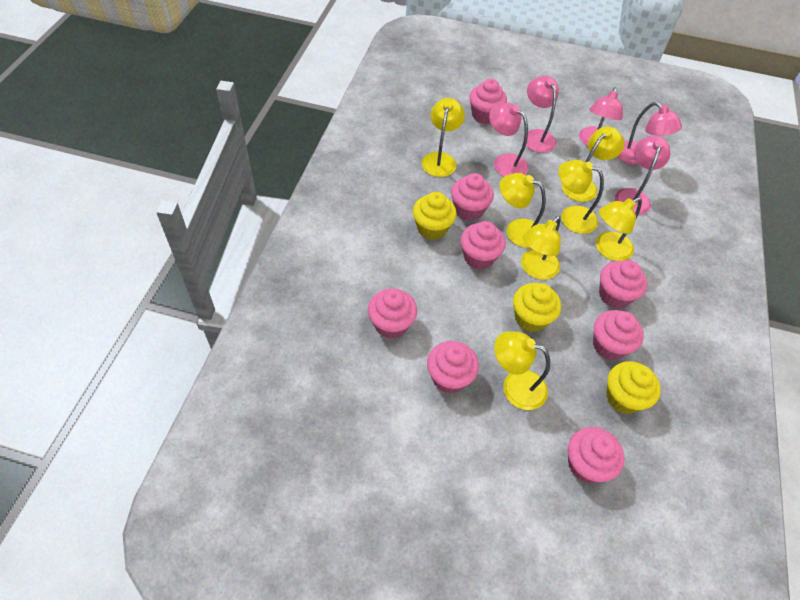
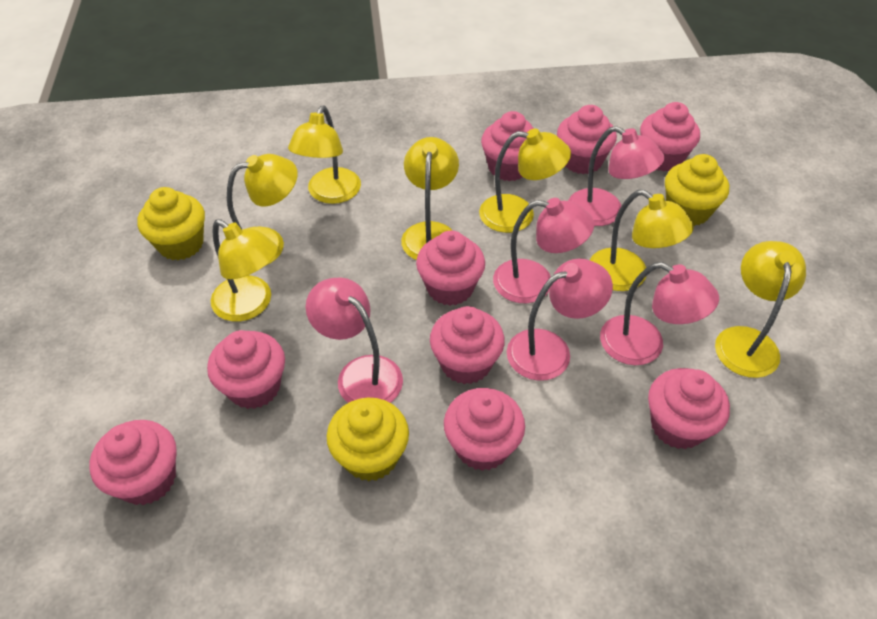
pink cupcake: [368,289,417,339] [427,341,479,393] [451,173,494,221] [461,221,506,270] [469,79,507,124] [568,427,625,483] [593,310,644,360] [599,260,647,308] = 8 -> [89,420,177,505] [207,330,285,409] [416,231,485,306] [430,306,505,384] [444,388,525,471] [481,111,534,181] [557,105,617,174] [640,102,700,172] [648,368,730,449] = 9

